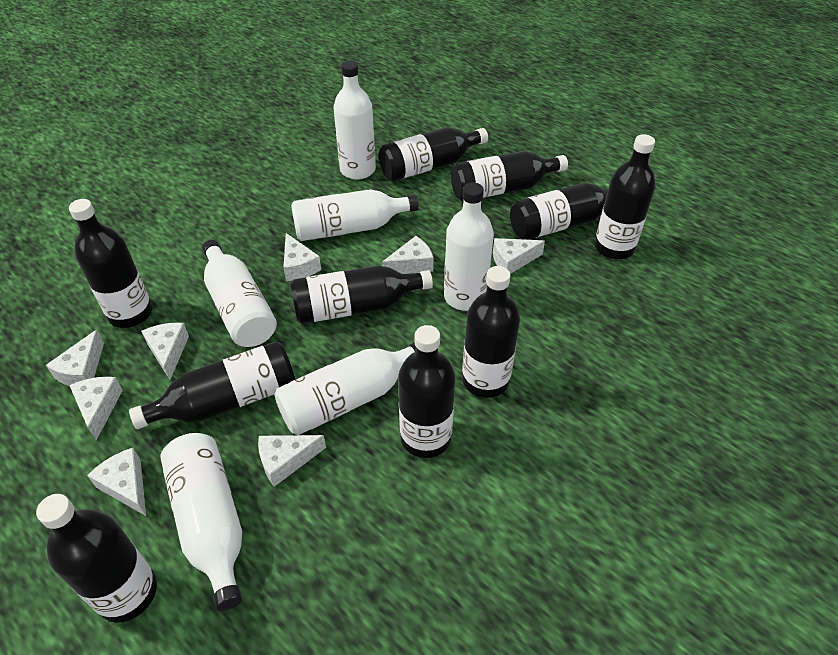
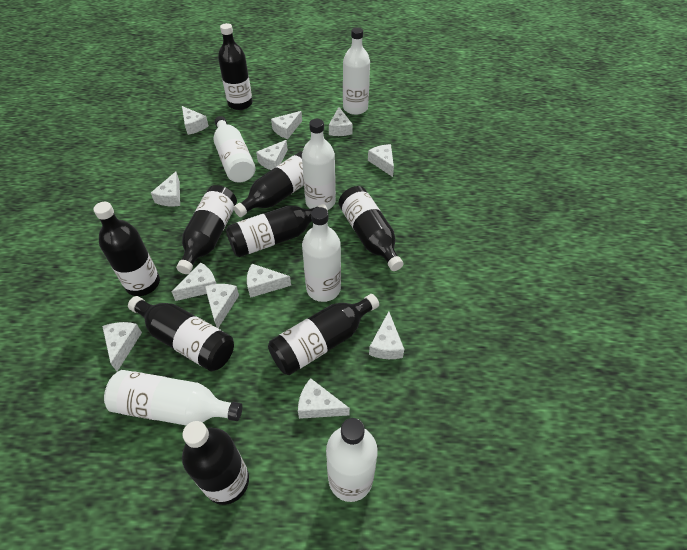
black bottle: [36,494,157,623] [69,199,152,328] [129,341,295,429] [290,266,433,324] [379,127,488,182] [398,325,455,458] [451,151,568,201] [462,266,520,398] [510,183,608,240] [595,134,655,259] = 10 -> [93,202,160,296] [128,296,234,371] [176,185,237,274] [182,421,249,505] [218,23,253,110] [226,204,328,257] [233,152,304,217] [268,294,379,375] [339,186,404,271] = 9
white cheese: [46,330,104,386] [69,377,123,440] [87,448,146,516] [141,323,189,380] [258,435,326,487] [283,233,321,281] [382,236,434,274] [493,238,545,274] = 8 -> [102,322,142,371] [151,172,180,206] [171,262,216,301] [182,106,209,135] [205,284,239,328] [247,264,291,298] [256,140,288,170] [271,111,302,139] [298,378,350,419] [329,107,353,136] [368,144,394,177] [369,311,404,359] = 12

